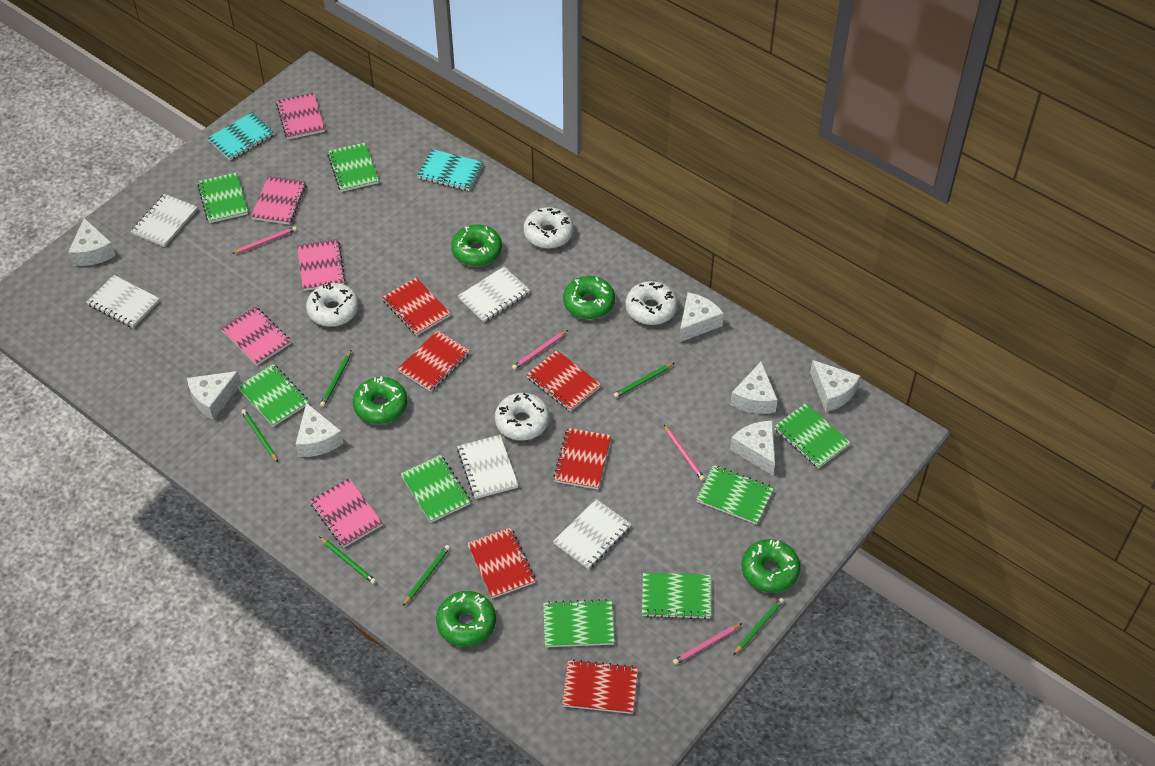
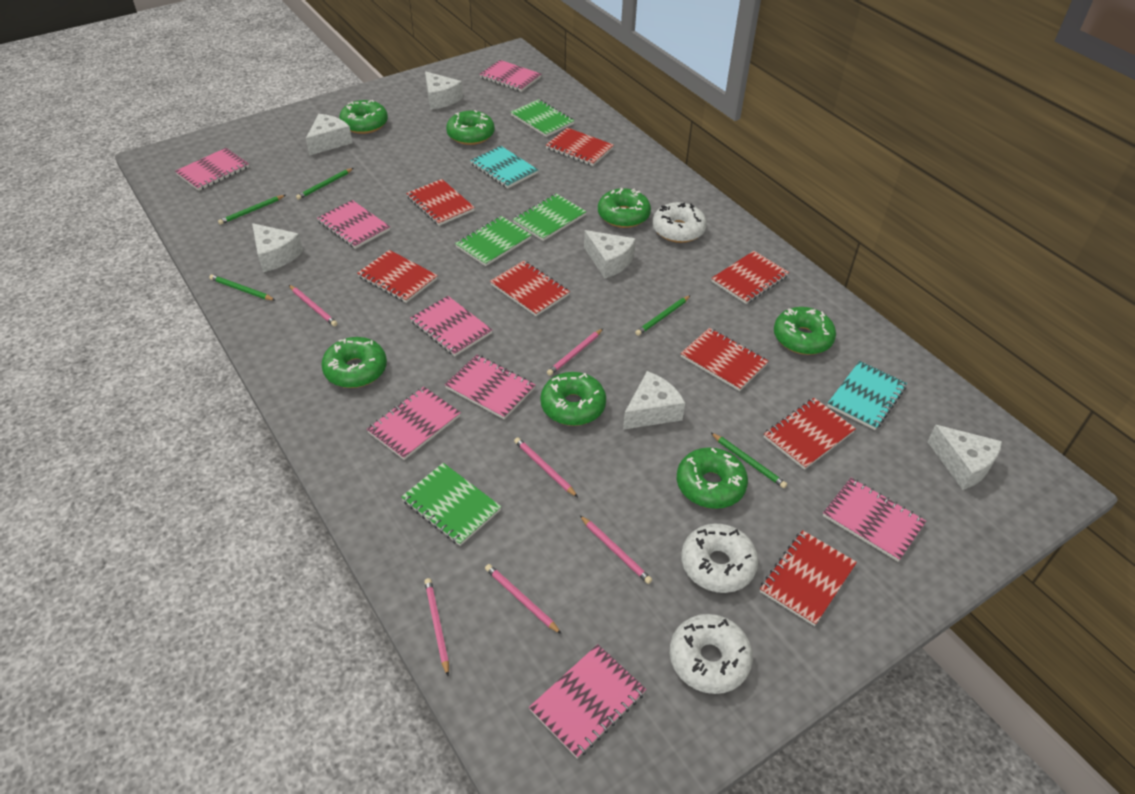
green donut: [353,376,407,424] [436,591,496,646] [451,224,502,266] [563,276,615,319] [741,539,801,593] = 5 -> [321,337,387,388] [339,100,388,134] [446,110,495,145] [540,372,606,426] [598,188,651,228] [677,447,748,509] [774,307,836,355] = 7
green notebook: [197,172,248,223] [237,364,309,427] [327,143,379,192] [401,455,471,523] [543,599,615,647] [642,572,711,619] [696,465,774,525] [774,403,851,468] = 8 -> [401,463,501,546] [455,216,532,266] [511,99,575,137] [513,194,587,241] = 4
green pencil: [241,409,278,462] [320,350,351,407] [320,537,376,584] [403,545,450,606] [613,363,674,398] [733,598,784,655] = 6 -> [209,275,275,300] [218,195,285,225] [296,168,354,200] [635,295,691,336] [711,433,787,488] = 5
pink notebook: [221,306,291,365] [251,176,306,225] [276,93,325,139] [297,239,346,291] [310,478,383,548] = 5 -> [175,148,249,191] [317,200,390,249] [367,387,461,460] [410,296,492,356] [445,355,535,419] [479,60,541,92] [529,644,646,759] [823,478,926,562] = 8
pink pencil: [232,226,297,254] [512,330,568,370] [664,425,705,481] [673,623,742,665] = 4 -> [289,285,337,326] [424,578,449,676] [485,564,562,634] [514,437,578,497] [547,329,603,376] [580,516,652,584] = 6
red notebook: [382,278,451,336] [398,330,470,392] [467,527,536,599] [526,350,601,411] [554,428,611,489] [562,659,638,714] = 6 -> [357,250,438,303] [406,179,475,226] [490,261,570,316] [546,128,614,166] [680,328,768,391] [711,251,789,304] [760,530,857,626] [764,398,856,470] = 8
white cheese: [68,218,116,266] [187,371,241,420] [296,403,343,457] [679,292,724,342] [730,361,778,414] [730,421,775,475] [810,360,860,412] = 7 -> [252,223,303,272] [306,114,353,156] [425,71,463,110] [584,230,636,278] [623,371,685,430] [927,425,1002,490] = 6
white donut: [306,282,359,327] [495,393,549,440] [523,207,574,249] [626,281,678,325] = 4 -> [652,202,707,243] [670,614,753,694] [681,523,758,593] = 3
white notebook: [86,275,160,328] [131,194,198,247] [457,435,519,499] [458,266,530,322] [553,499,631,569] = 5 -> none = 0

